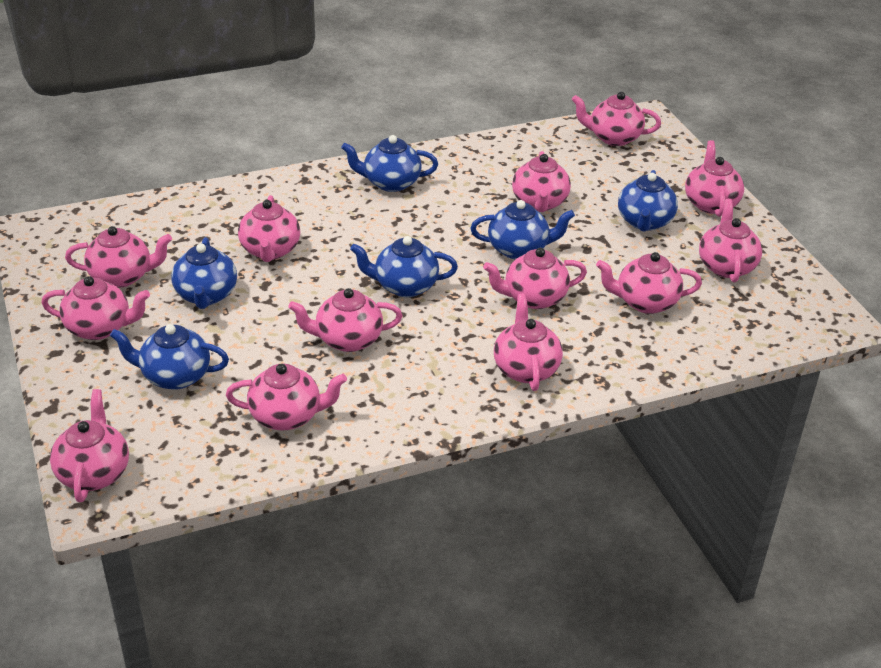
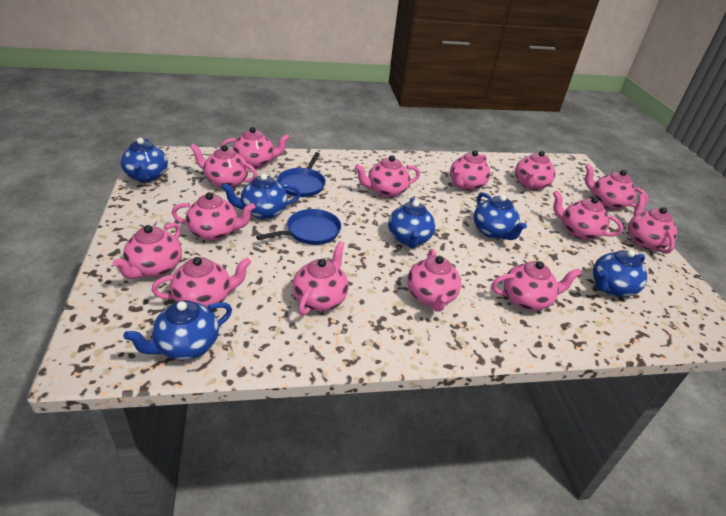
blue pan: none = 0 -> [256,209,341,245] [277,152,326,197] = 2
pink teapot: [41,276,150,340] [50,389,129,502] [65,226,172,288] [226,364,347,430] [238,195,300,262] [288,288,402,352] [483,248,587,309] [494,294,563,391] [512,151,571,212] [572,92,661,146] [596,252,702,314] [685,140,744,217] [699,199,762,283] = 13 -> [113,222,182,279] [152,257,251,307] [172,192,255,241] [190,144,257,188] [220,127,290,169] [292,241,349,316] [355,155,420,198] [407,249,461,312] [450,150,490,191] [492,261,582,311] [515,151,556,190] [553,191,623,240] [585,164,649,210] [628,194,677,254] = 14

